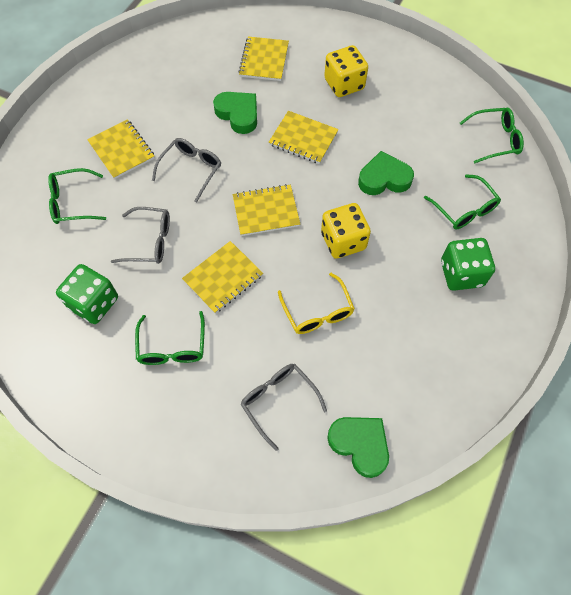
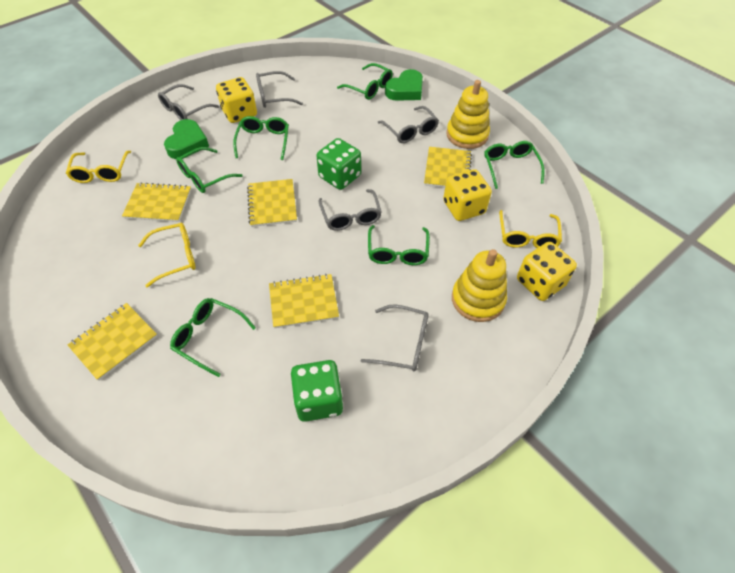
green glasses: [48,168,106,224] [135,311,205,365] [424,174,501,229] [460,108,524,164] = 4 -> [170,298,256,377] [176,147,243,193] [233,116,289,160] [337,63,393,100] [368,225,430,265] [484,141,545,189] = 6
green heart: [213,92,257,134] [327,417,389,478] [358,151,414,195] = 3 -> [164,119,209,159] [385,69,423,101] = 2
grey glasses: [111,207,170,264] [152,138,221,202] [240,364,327,451] = 3 -> [158,84,219,120] [256,71,303,108] [318,189,382,231] [360,304,429,371] [378,106,439,143] = 5
yellow dice: [321,203,371,259] [324,45,368,97] = 2 -> [216,77,257,123] [443,169,492,221] [517,242,577,301] = 3
yellow glasses: [278,273,355,334] = 1 -> [66,151,131,183] [138,223,196,287] [499,210,562,248] = 3
yellow stacking toy: none = 0 -> [446,80,490,149] [452,249,507,322] = 2

